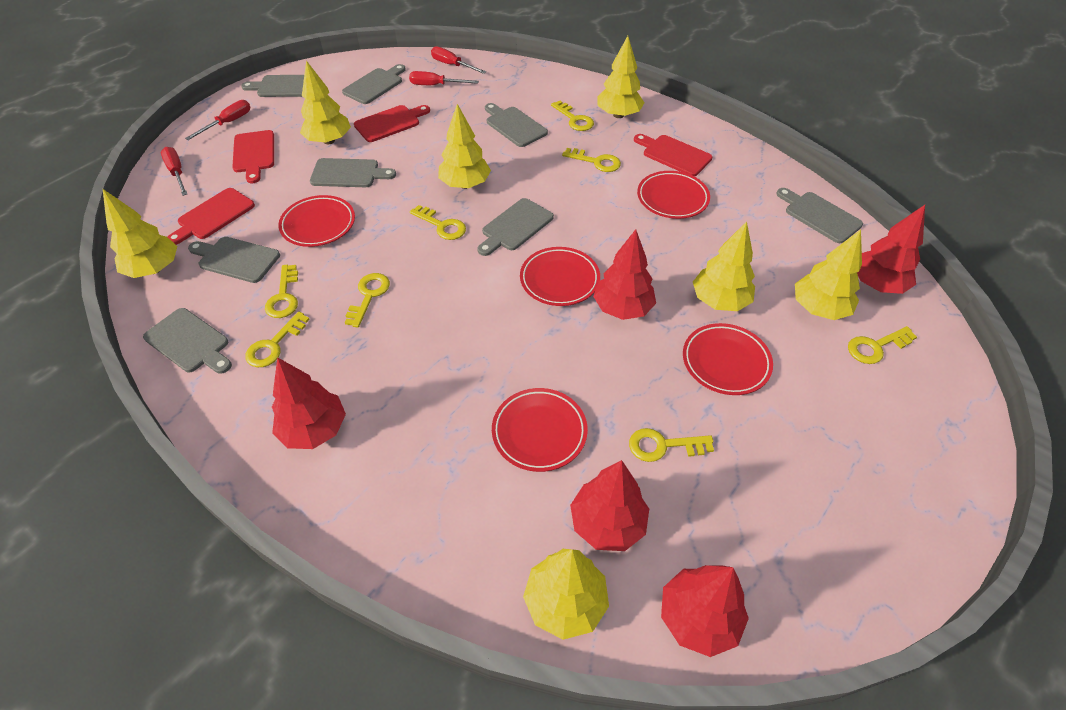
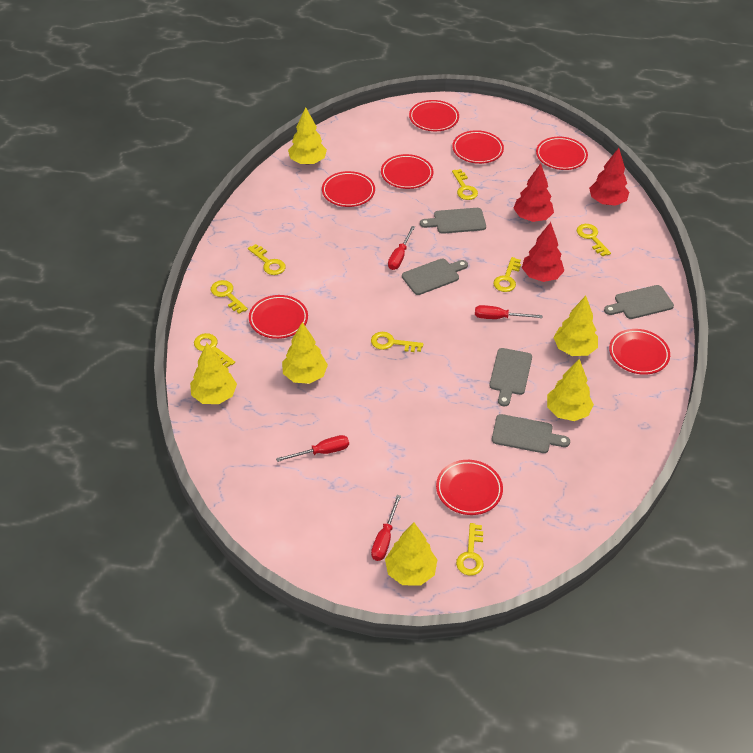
grey cutting board: [143,308,232,374] [188,237,280,283] [241,75,304,97] [310,158,396,187] [342,64,406,104] [477,198,554,256] [485,103,548,147] [776,188,863,243] = 8 -> [402,259,468,295] [420,208,486,234] [489,348,532,406] [492,414,570,453] [604,285,674,319] = 5
red cutting board: [168,188,255,245] [232,130,274,183] [354,105,430,142] [634,134,712,176] = 4 -> none = 0
red plate: [278,195,355,247] [492,388,588,472] [520,247,600,306] [637,171,710,219] [683,323,773,395] = 5 -> [249,295,308,339] [322,171,375,207] [381,154,433,189] [409,100,459,131] [436,460,503,515] [452,130,504,164] [536,137,588,170] [609,329,670,375] = 8
red tree: [272,357,346,449] [570,460,649,551] [593,229,656,320] [661,565,749,657] [857,205,925,294] = 5 -> [514,163,554,222] [522,222,564,282] [589,148,629,206] = 3
yellow tree: [103,189,177,278] [300,60,351,144] [438,104,491,189] [523,549,609,640] [597,36,645,118] [693,221,755,311] [795,229,862,320] = 7 -> [190,343,237,404] [282,322,328,384] [288,107,327,165] [385,523,437,586] [547,359,594,421] [553,296,598,356] = 6

